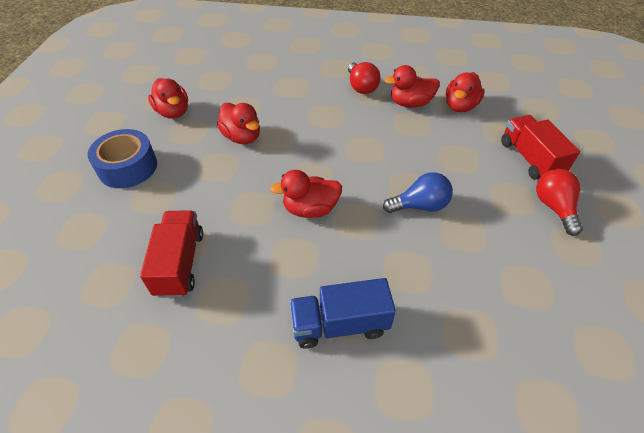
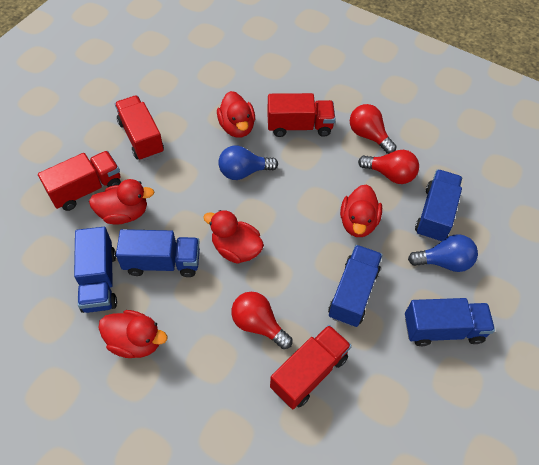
blue light bulb: [383,172,453,213] = 1 -> [218,145,278,180] [408,234,478,272] = 2
blue tape: [88,129,157,188] = 1 -> none = 0
blue truck: [289,278,396,349] = 1 -> [74,227,117,313] [116,229,200,277] [328,245,383,327] [405,298,495,346] [415,169,462,242] = 5
red light bulb: [348,62,381,94] [536,169,583,236] = 2 -> [231,292,293,349] [350,104,397,154] [358,150,419,184] = 3
red truck: [140,210,203,298] [501,115,580,180] = 2 -> [38,151,121,211] [115,95,164,161] [267,93,335,137] [270,325,352,409] = 4

